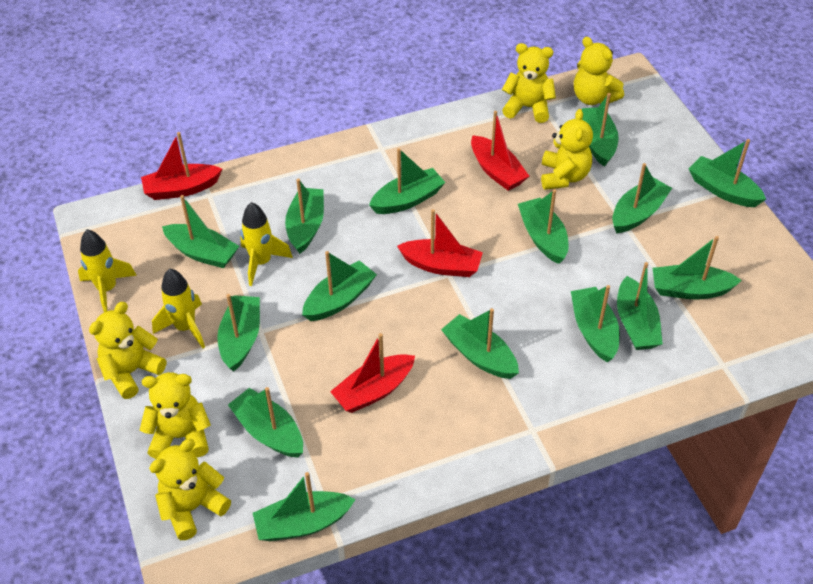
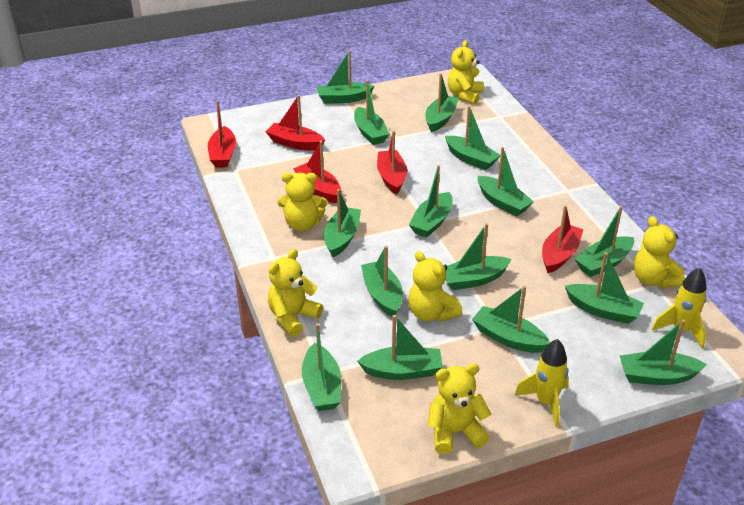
red boat: [141,132,222,200] [330,333,415,413] [397,209,483,277] [471,111,529,191] = 4 -> [208,100,236,168] [266,95,325,151] [293,141,341,203] [377,130,407,195] [542,205,584,273] = 5
yellow rocket: [78,229,137,312] [152,269,205,349] [241,202,293,286] = 3 -> [514,339,569,427] [652,268,707,349] = 2

